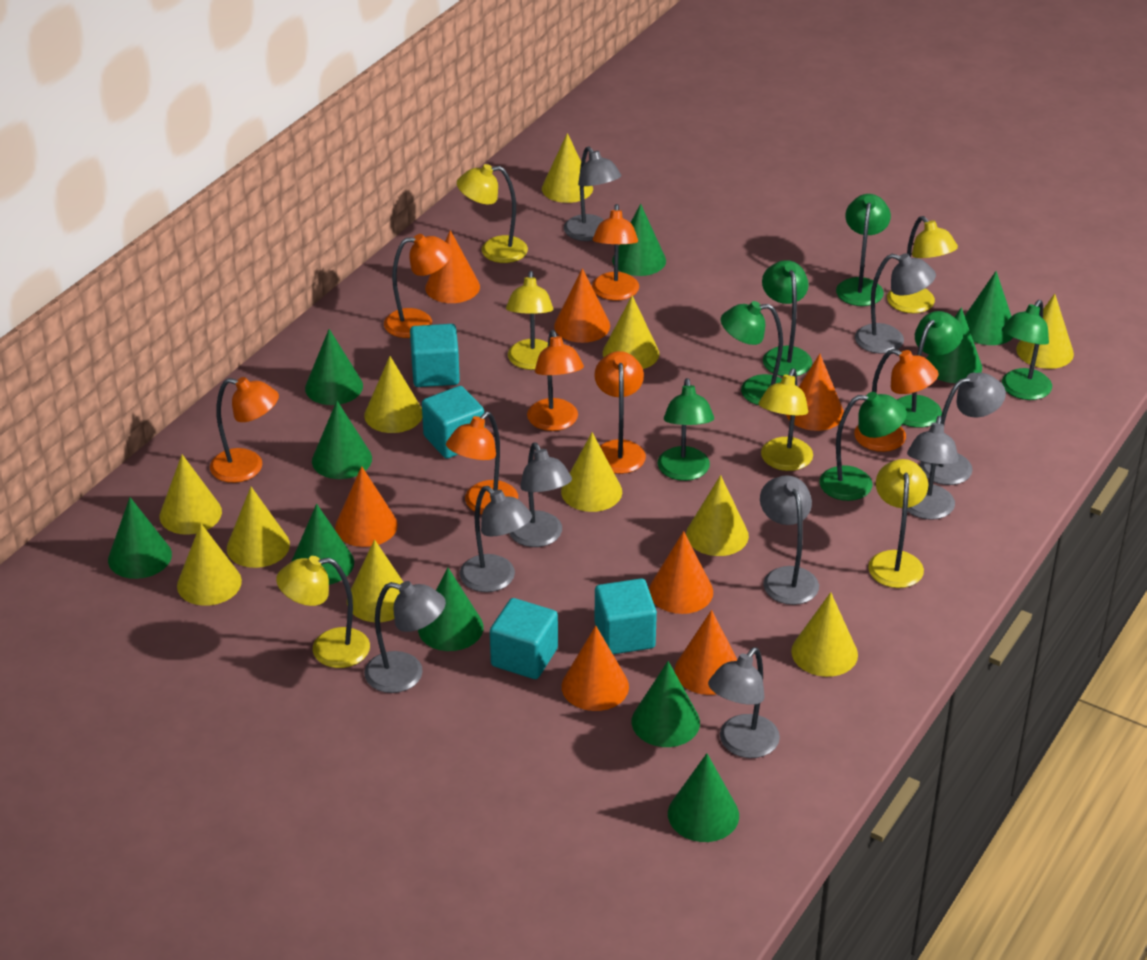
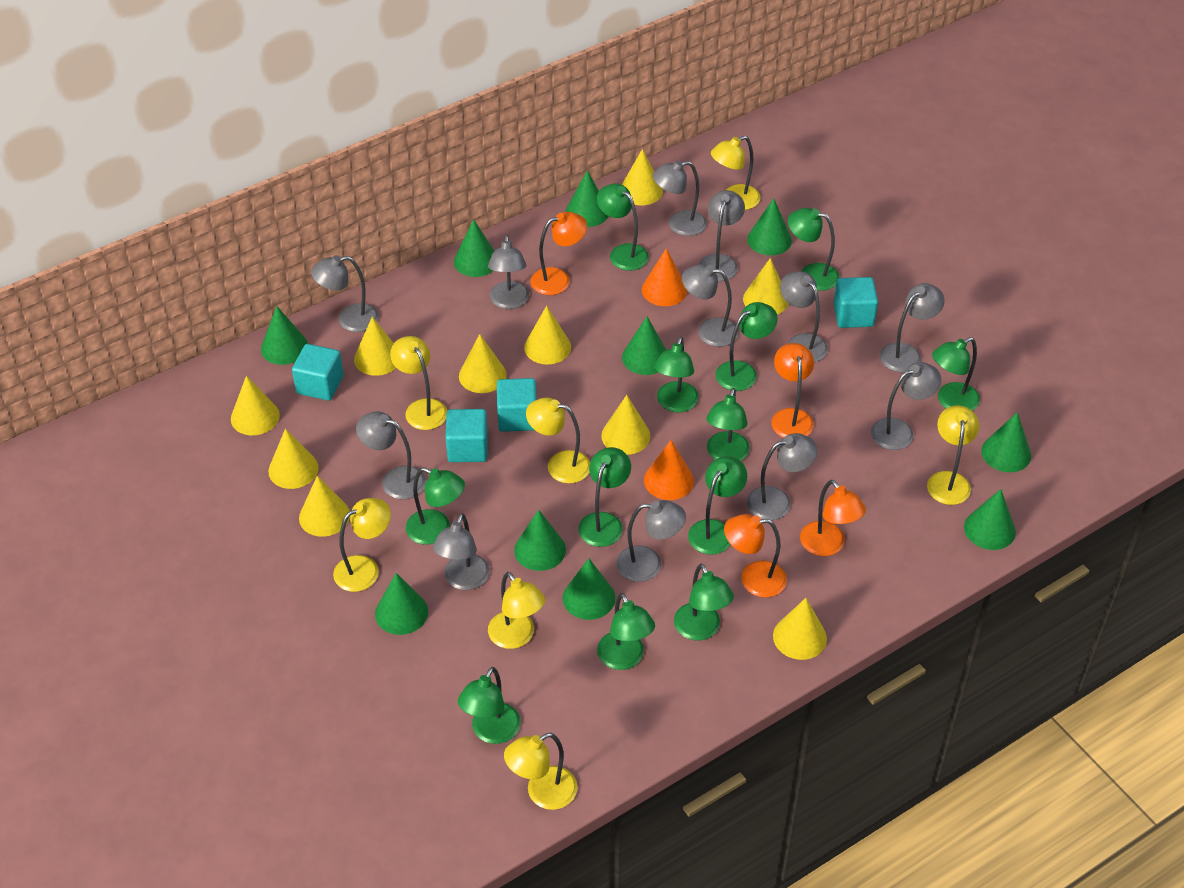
green lamp: [658,378,714,481] [721,301,783,406] [762,260,812,376] [819,392,907,501] [836,194,891,306] [897,311,963,428] [1002,300,1052,400] = 7 -> [406,467,465,545] [458,667,521,744] [578,447,631,547] [597,184,649,271] [597,593,655,670] [654,337,699,412] [674,563,734,640] [688,456,747,555] [706,388,750,461] [716,302,778,391] [788,208,840,291] [932,337,980,411] = 12
grey lamp: [364,581,446,693] [460,486,532,592] [509,443,572,547] [564,146,621,241] [708,647,780,758] [760,475,819,605] [855,253,936,354] [907,416,959,520] [920,373,1006,485] = 9 -> [311,255,379,332] [356,411,426,499] [433,513,490,590] [488,234,529,309] [616,500,686,582] [653,160,707,236] [682,264,739,347] [699,190,745,281] [747,433,817,520] [780,271,828,362] [871,362,941,450] [880,283,945,372] = 12
orange cone: [335,466,398,547] [425,230,480,303] [554,268,610,343] [562,626,629,711] [649,531,713,614] [675,610,737,695] [786,354,844,431] = 7 -> [642,248,687,306] [644,440,694,500] = 2
orange lamp: [210,377,279,483] [384,234,452,338] [446,412,518,515] [527,330,584,431] [592,204,639,301] [594,351,646,474] [854,349,939,452] = 7 -> [531,212,587,295] [724,514,787,598] [771,343,814,438] [800,480,866,556] = 4
yellow cone: [160,454,222,535] [177,523,242,606] [227,487,290,568] [347,539,403,622] [364,356,422,433] [542,133,593,203] [561,432,622,512] [603,295,659,369] [686,475,749,556] [791,592,858,677] [1016,294,1074,369] = 11 -> [231,376,280,435] [268,428,319,489] [299,476,350,537] [354,317,396,376] [459,334,507,393] [524,306,571,365] [601,395,651,455] [622,149,663,205] [743,258,789,314] [773,598,827,660] = 10
yellow lamp: [276,556,370,668] [457,164,528,263] [506,271,553,370] [758,369,813,471] [868,459,928,588] [887,216,958,313] = 6 -> [333,498,391,592] [390,336,447,430] [488,572,545,649] [504,733,577,810] [526,398,590,484] [711,136,761,210] [927,405,979,505] = 7

